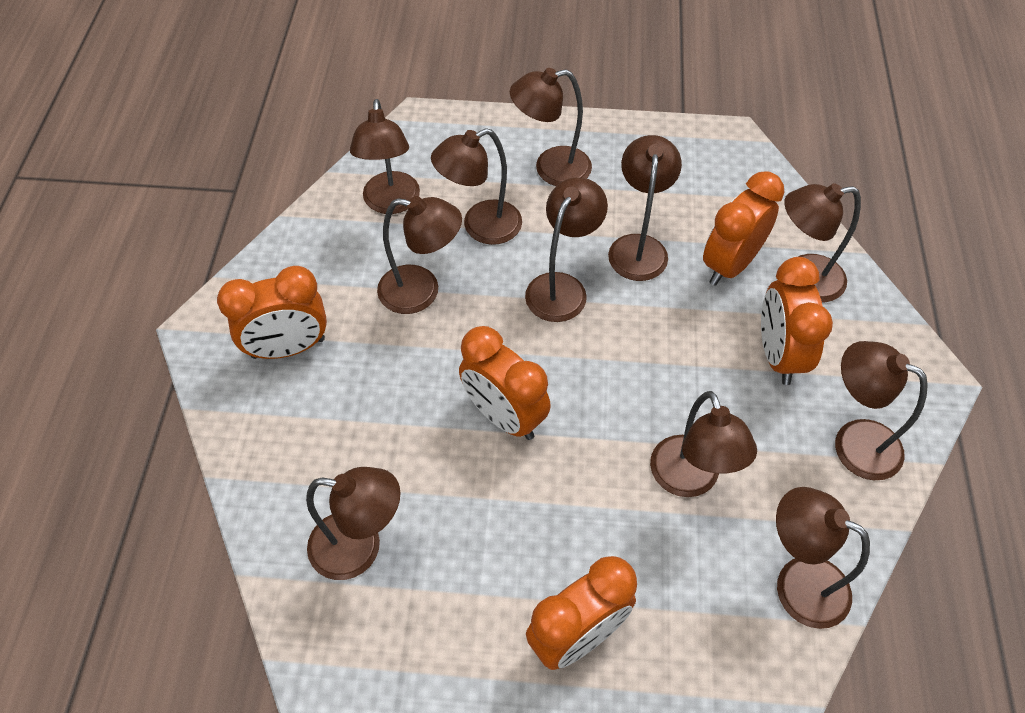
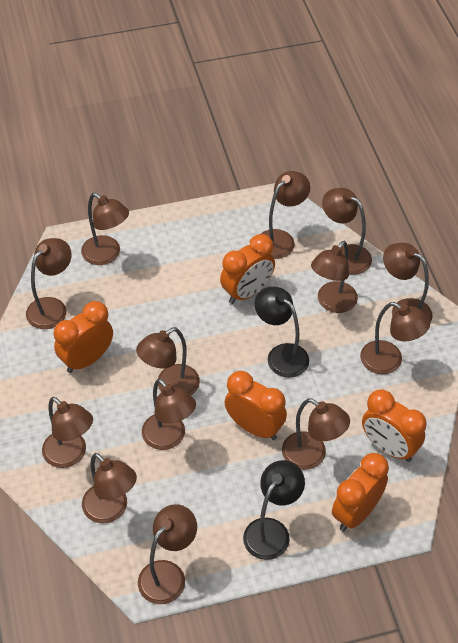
black lamp: none = 0 -> [243,460,305,560] [255,287,309,378] = 2
brown lamp: [306,467,401,580] [350,99,420,214] [377,196,462,314] [431,128,522,245] [510,68,592,186] [525,177,608,322] [608,135,682,281] [650,391,757,497] [776,487,870,629] [784,183,861,303] [835,341,928,480] = 11 -> [26,238,72,329] [42,397,93,468] [81,193,129,265] [82,453,137,524] [136,327,200,395] [138,504,197,604] [142,379,196,450] [261,171,310,259] [282,398,350,470] [311,241,358,313] [322,188,372,274] [360,302,430,374] [383,243,433,322] = 13

